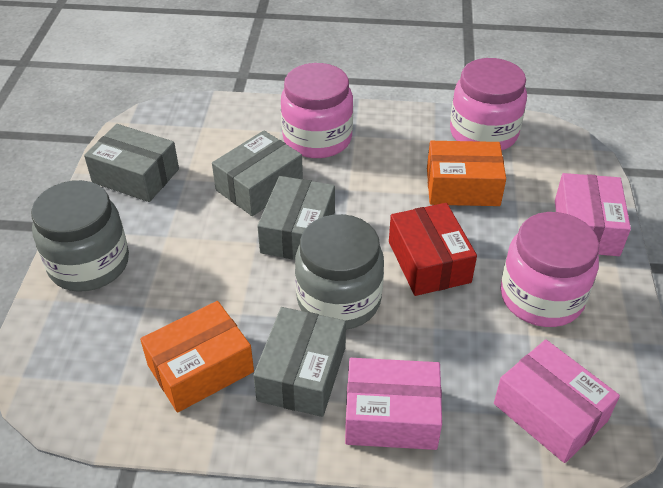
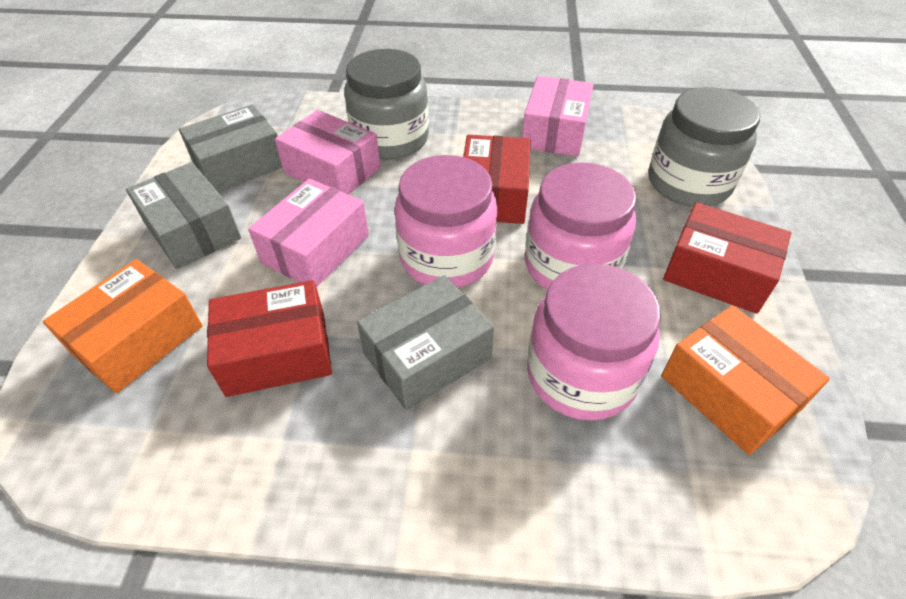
grey box: [84,124,179,202] [212,130,303,216] [253,307,346,417] [257,176,335,260] = 4 -> [126,162,241,269] [179,104,283,192] [357,275,494,410] = 3
red box: [389,203,477,296] = 1 -> [207,280,332,397] [463,135,531,224] [663,202,791,314] = 3

